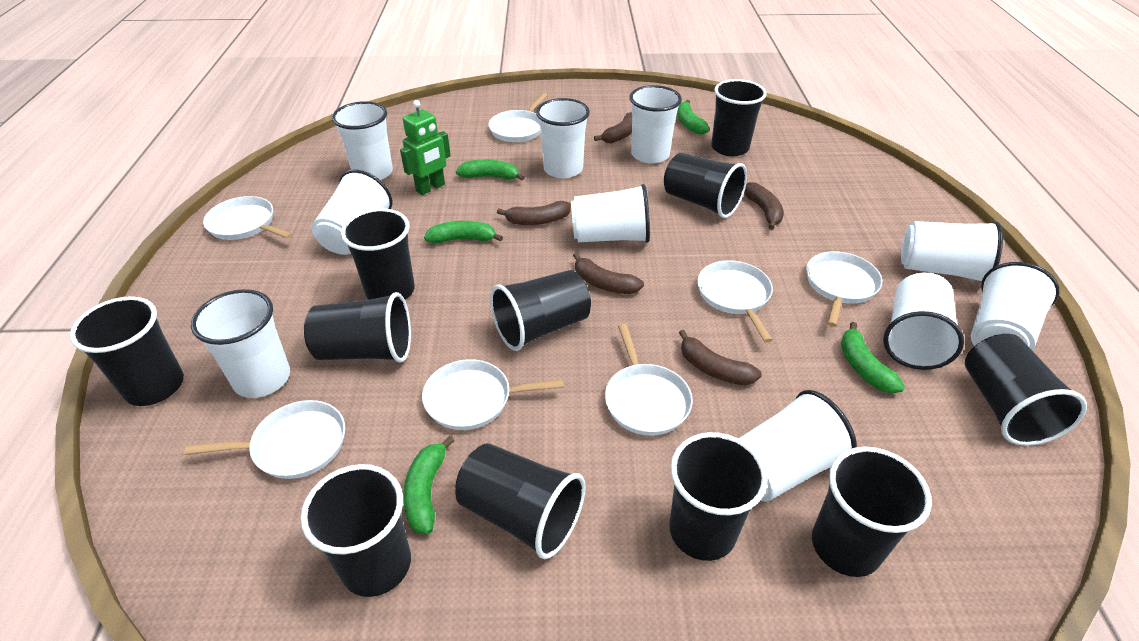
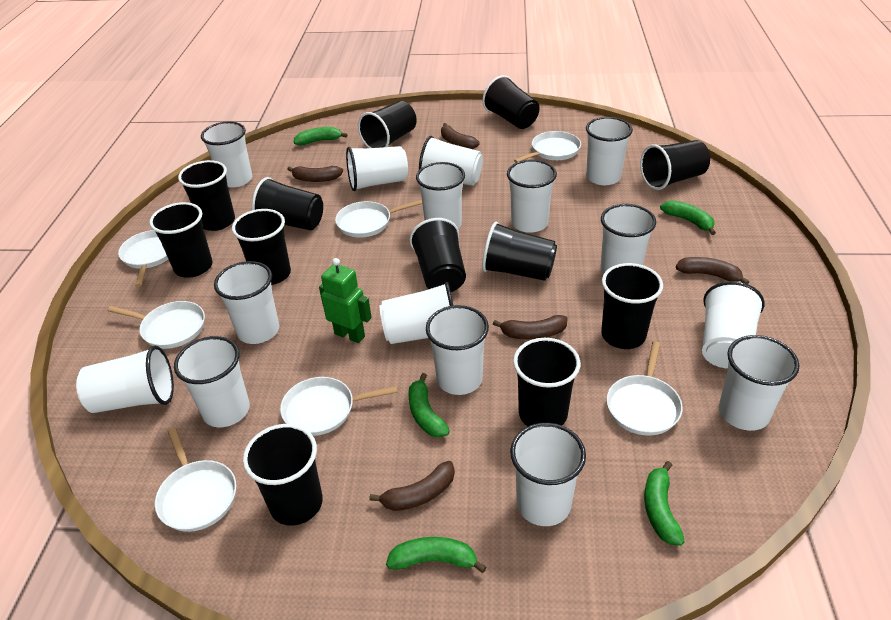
black cup: [70,296,184,406] [301,464,411,597] [304,292,411,363] [341,208,415,300] [455,443,586,559] [490,270,591,351] [664,153,747,218] [669,432,768,561] [711,79,767,156] [812,446,932,577] [965,334,1087,446] = 11 -> [149,202,213,278] [178,160,235,231] [232,209,291,285] [243,424,323,526] [252,177,323,230] [358,101,417,148] [410,218,466,292] [482,75,540,129] [482,222,557,281] [513,338,580,426] [601,263,663,349] [640,140,710,190] = 12
white cup: [191,289,290,398] [311,170,393,255] [332,101,393,180] [536,98,590,178] [571,184,650,243] [630,85,682,164] [738,390,857,502] [883,273,964,370] [901,221,1003,282] [971,262,1059,351] = 10 -> [76,345,174,413] [174,336,250,427] [201,121,252,188] [214,261,279,344] [346,146,408,191] [379,282,454,344] [416,162,465,229] [419,136,483,186] [426,305,489,395] [507,160,557,233] [510,423,586,526] [586,117,633,185] [600,204,656,275] [702,281,765,369] [719,335,799,431] = 15

